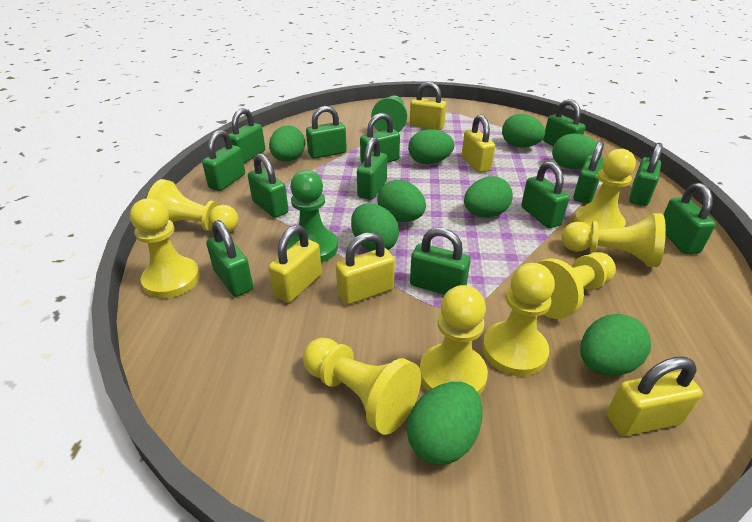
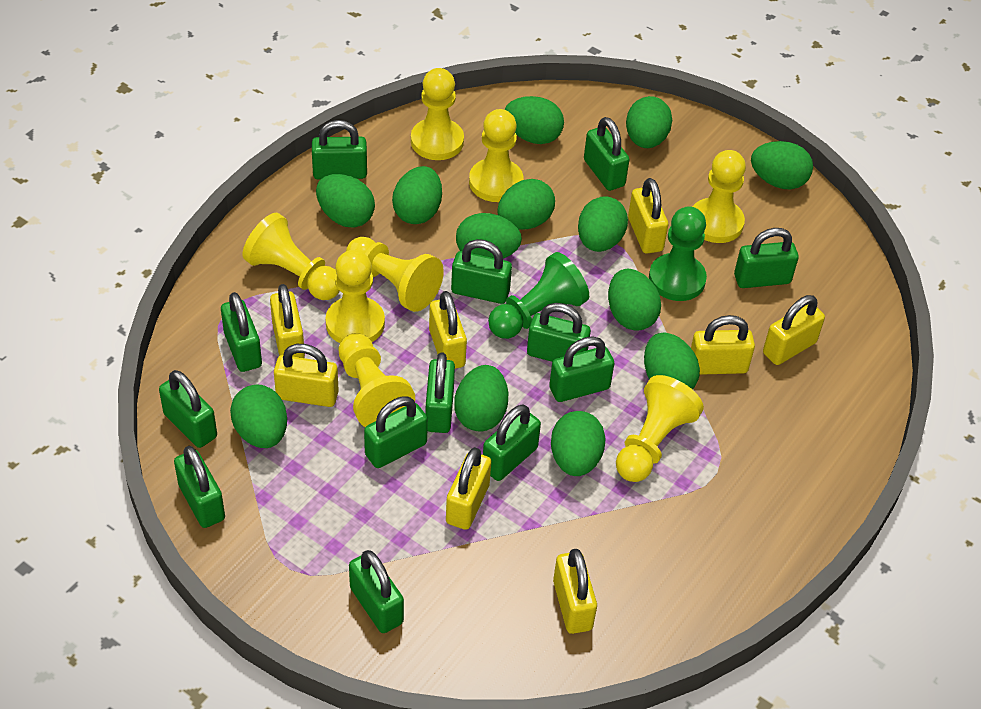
green egg: [269,126,305,162] [351,203,399,251] [377,180,426,222] [407,382,483,465] [408,129,454,164] [464,176,513,218] [502,114,545,147] [552,134,602,169] [580,314,651,376] = 9 -> [230,385,287,448] [316,174,375,227] [392,166,442,224] [454,365,508,432] [456,213,522,259] [497,179,555,230] [505,96,564,144] [551,411,606,476] [578,196,628,252] [608,269,661,331] [626,96,672,148] [644,333,700,389] [751,141,813,189] = 13
yellow padlock: [269,225,322,303] [336,232,395,305] [410,82,446,130] [462,115,495,173] [607,357,703,436] = 5 -> [270,284,305,358] [274,344,339,407] [429,291,467,369] [446,447,491,530] [553,549,597,634] [628,178,668,254] [691,315,755,375] [763,295,825,365] = 8

